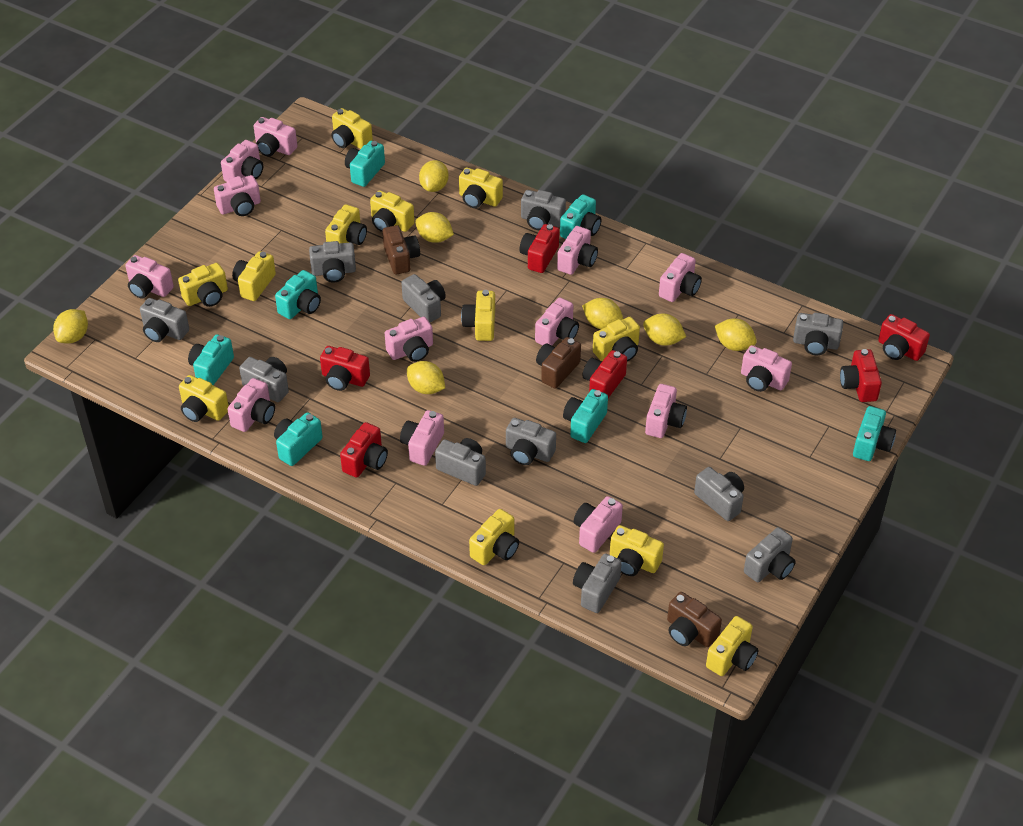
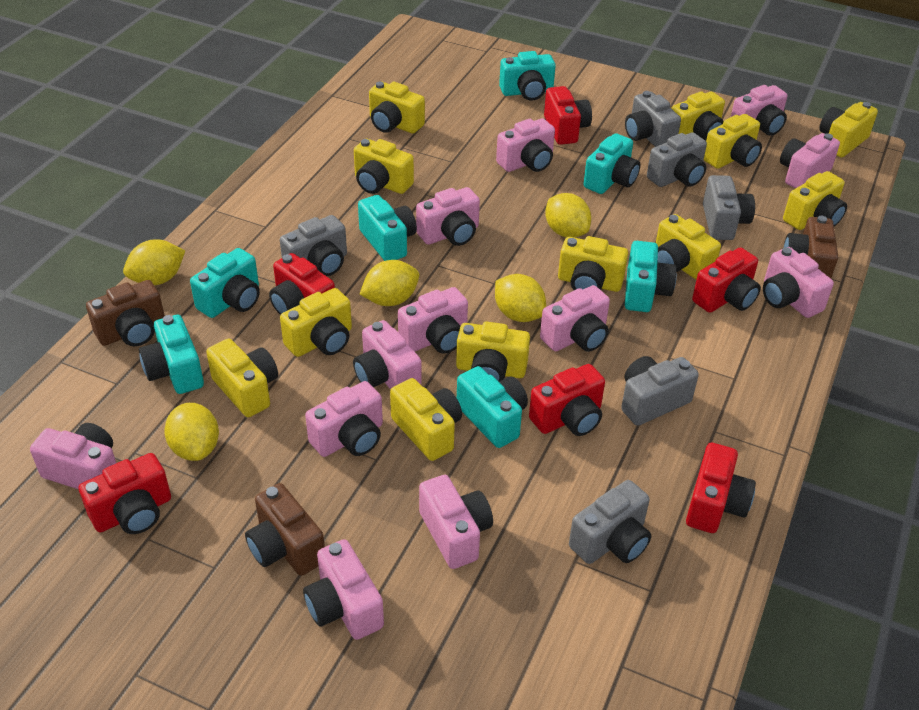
grey camera: [140,298,189,342] [239,357,289,402] [309,241,356,282] [401,274,446,323] [435,438,486,486] [506,418,556,465] [521,190,566,230] [573,553,622,613] [694,467,744,521] [744,527,796,582] [793,312,843,355] = 11 -> [280,215,347,276] [569,480,651,564] [621,356,699,426] [625,91,681,147] [647,132,707,187] [703,175,755,240] = 6
pink camera: [125,255,174,299] [214,175,261,216] [221,140,263,181] [227,378,275,432] [254,117,297,156] [385,317,433,362] [400,410,444,466] [535,298,579,345] [557,226,598,275] [574,496,623,553] [645,384,687,438] [659,253,702,302] [741,345,792,392] = 13 -> [30,423,116,489] [303,539,384,640] [305,381,383,457] [353,320,422,389] [398,287,468,354] [416,187,480,246] [419,475,493,569] [496,119,555,172] [540,285,610,352] [731,85,788,136] [763,247,834,318] [780,133,840,189] = 12
yellow lemon: [53,309,88,343] [407,361,445,394] [415,212,454,243] [419,160,449,192] [582,298,623,329] [643,313,686,346] [715,319,757,351] = 7 -> [123,239,185,285] [164,403,219,461] [360,260,419,306] [495,274,546,322] [545,193,591,238] = 5

